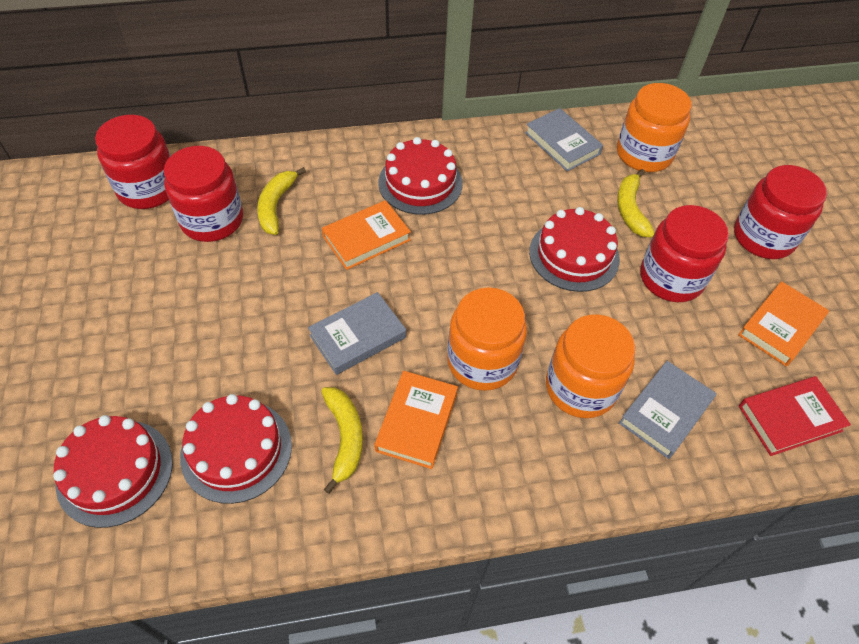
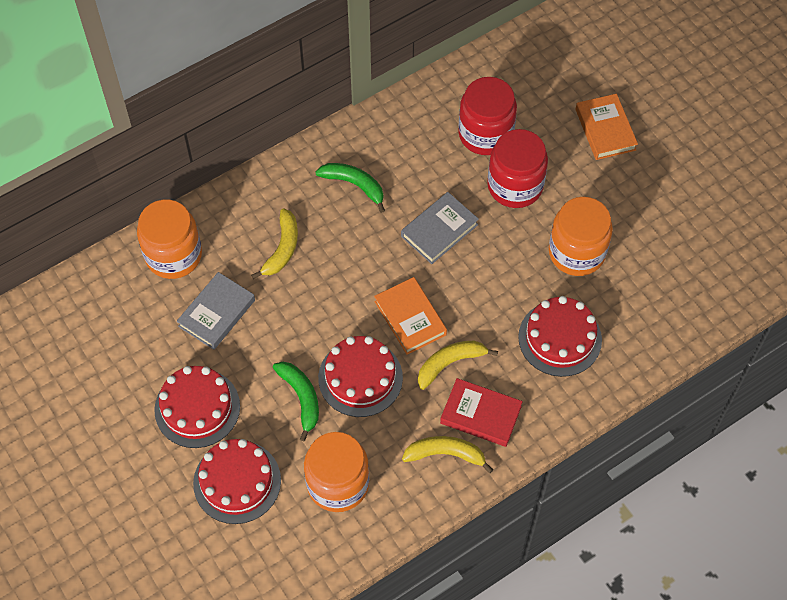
green banana: none = 0 -> [273,362,319,441] [315,163,385,213] = 2
grey book: [308,292,406,375] [525,108,603,172] [619,361,717,459] = 3 -> [177,272,255,350] [401,192,479,264] = 2
orange book: [322,200,411,270] [374,371,458,469] [738,281,829,366] = 3 -> [374,277,447,355] [575,94,638,160] = 2
red jar: [95,115,171,209] [164,146,243,242] [640,205,729,302] [734,165,827,259] = 4 -> [458,77,517,155] [487,129,548,208] = 2

